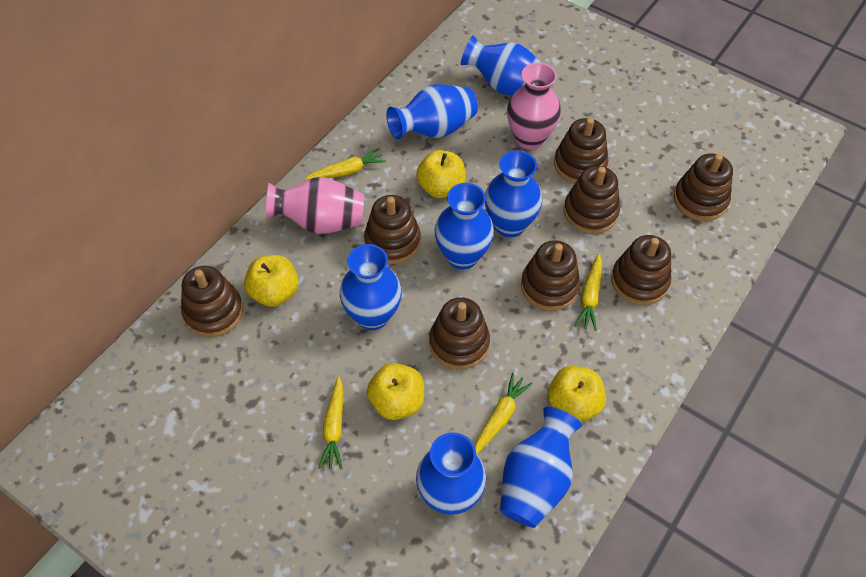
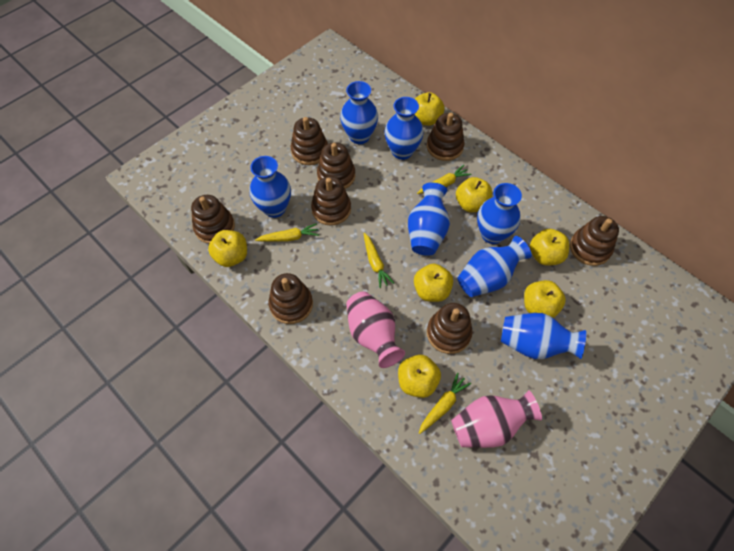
yellow apple: [244,255,299,307] [367,363,424,420] [416,150,466,198] [548,366,606,422] = 4 -> [208,230,247,267] [398,355,441,398] [414,264,453,302] [415,92,445,126] [456,177,492,212] [524,280,566,318] [530,229,569,266] = 7

